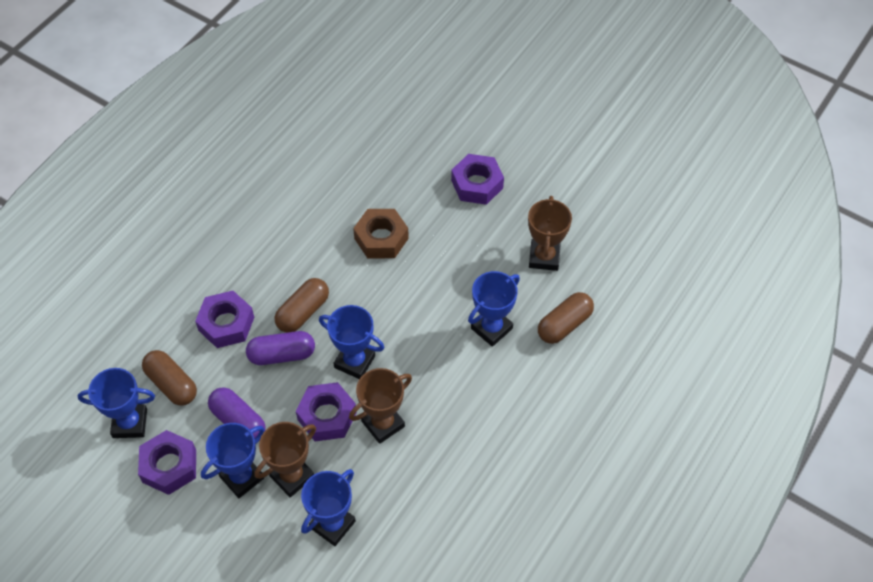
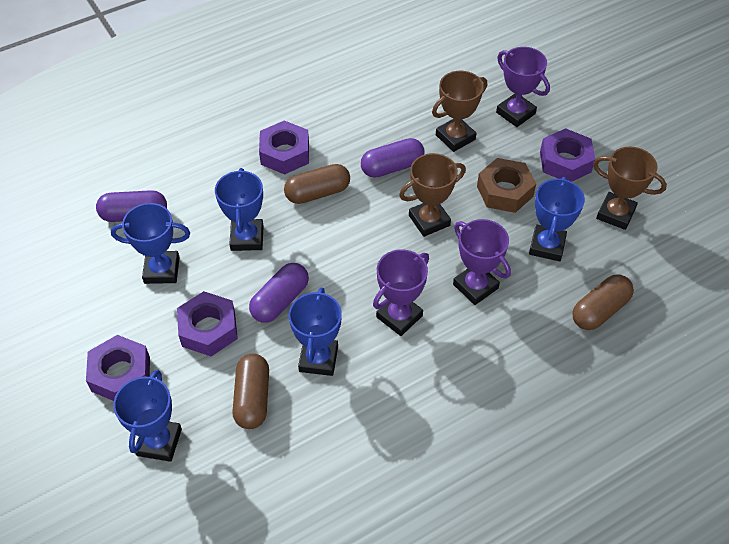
purple capsule: [208,387,266,438] [246,331,315,365] = 2 -> [96,190,167,222] [249,263,309,323] [361,138,424,178] = 3
purple trophy: none = 0 -> [373,249,429,336] [453,219,511,305] [496,47,550,127] = 3

